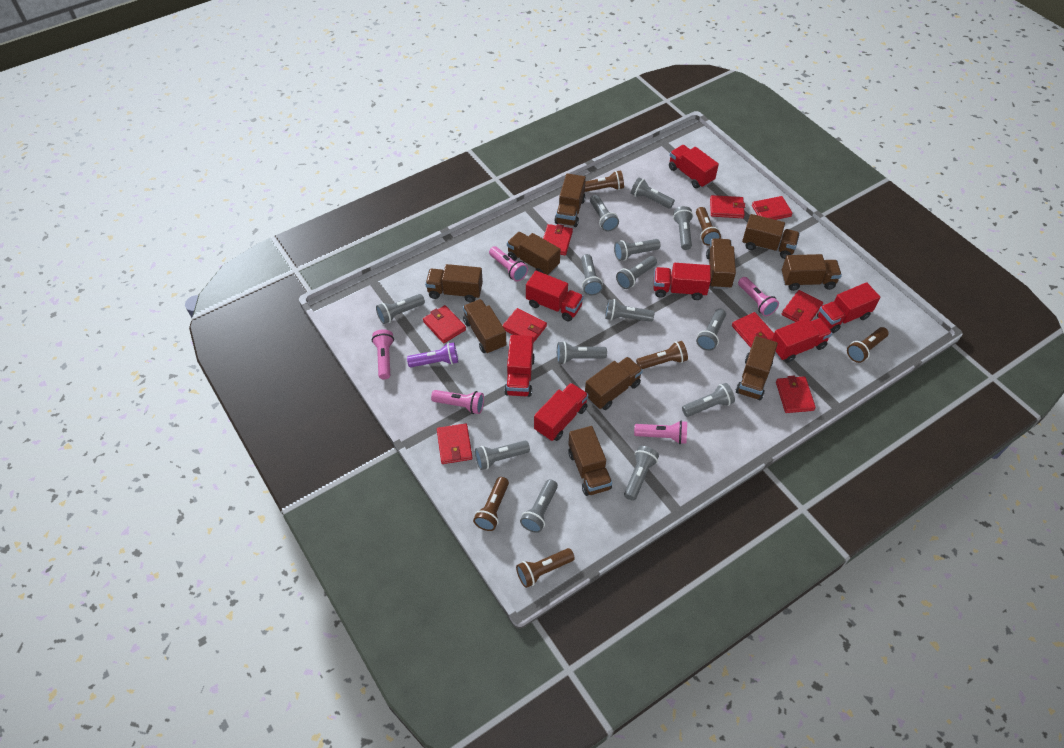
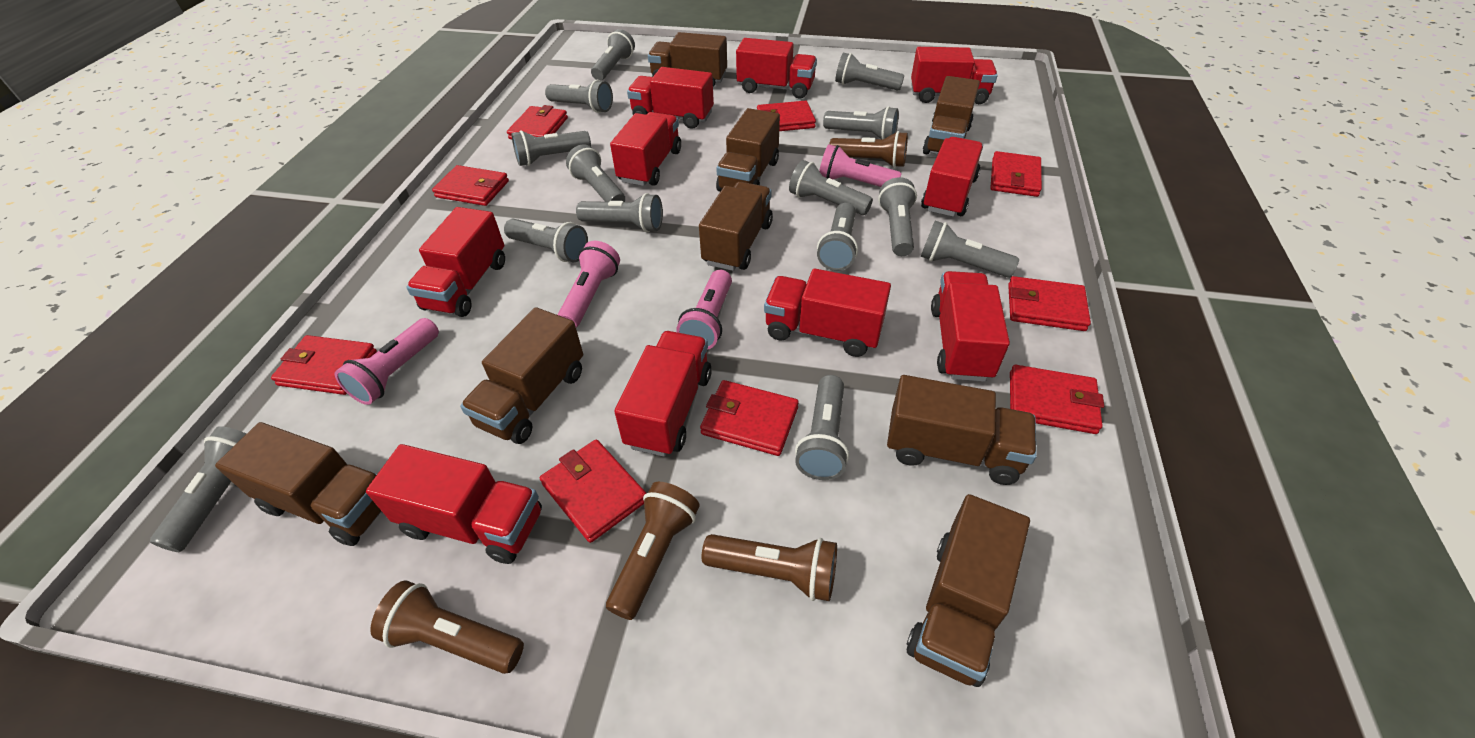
brown flashlight: [473,477,509,531] [516,548,575,588] [585,170,624,192] [636,341,688,369] [696,207,721,246] [847,327,888,363] = 6 -> [370,580,524,674] [606,482,700,620] [702,534,837,601] [830,131,908,168] = 4
brown truck: [425,264,483,302] [463,299,506,354] [507,232,560,275] [554,173,586,227] [568,426,612,496] [585,357,643,410] [706,238,736,289] [736,336,778,400] [742,214,800,259] [782,254,842,291] = 10 -> [215,422,381,546] [460,307,583,444] [648,32,727,87] [699,182,773,271] [716,108,780,192] [887,375,1037,485] [907,494,1030,687] [923,76,980,154] = 8
pink flashlight: [372,329,394,379] [431,390,484,414] [489,246,528,281] [634,420,687,444] [738,277,779,316] = 5 -> [335,318,439,405] [557,241,620,327] [676,270,732,350] [819,144,902,187] = 4
purple flashlight: [407,342,458,367] = 1 -> none = 0
red truck: [504,335,535,397] [526,271,584,321] [534,383,588,441] [654,263,711,300] [669,145,719,189] [771,318,832,363] [817,282,880,333] = 7 -> [366,444,542,564] [406,207,505,317] [610,112,681,186] [614,331,712,457] [627,67,714,129] [736,38,817,98] [764,269,891,357] [911,47,998,104] [921,137,983,217] [931,271,1010,382] = 10

